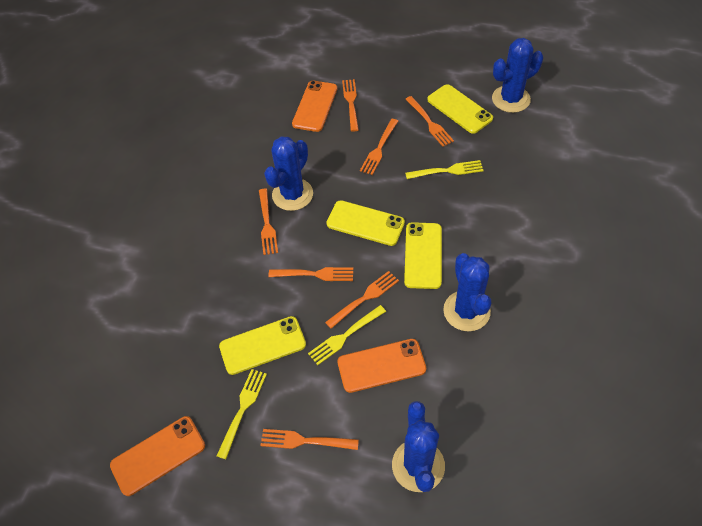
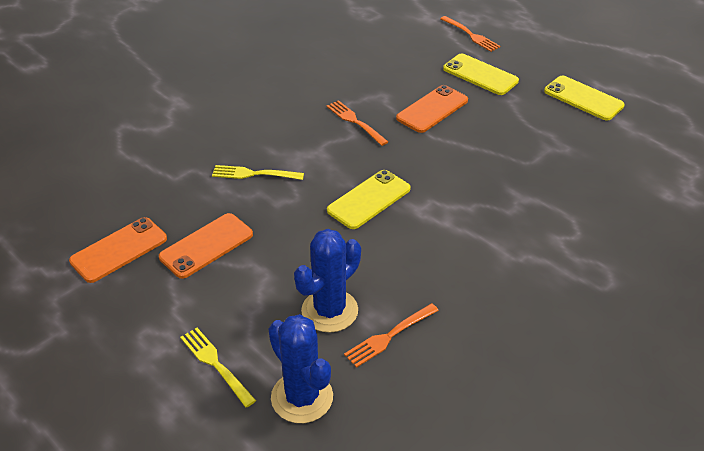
blue cactus: [264,136,313,211] [392,401,445,492] [443,253,491,331] [492,38,543,113] = 4 -> [268,314,333,423] [294,229,361,333] = 2
orange fork: [259,189,278,255] [260,429,359,450] [269,267,353,281] [325,271,399,329] [342,79,359,132] [360,119,398,175] [405,96,454,147] = 7 -> [327,100,388,146] [344,303,439,368] [440,16,500,52] = 3
yellow fork: [217,369,267,459] [308,305,386,365] [405,160,484,179] = 3 -> [180,328,256,408] [212,165,304,180] = 2
yellow phone: [219,316,306,375] [326,200,405,246] [404,222,442,289] [427,84,493,134] = 4 -> [327,170,411,229] [443,54,519,95] [544,76,625,121] = 3

